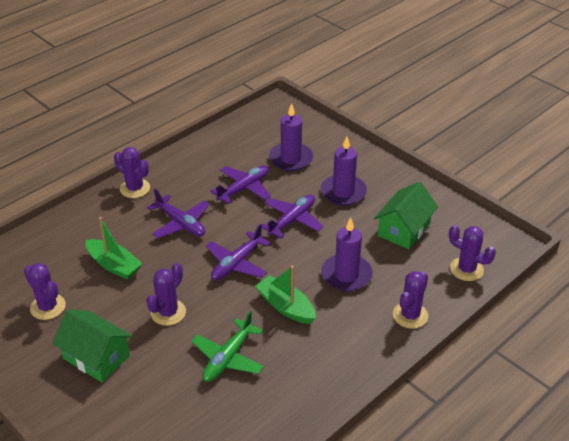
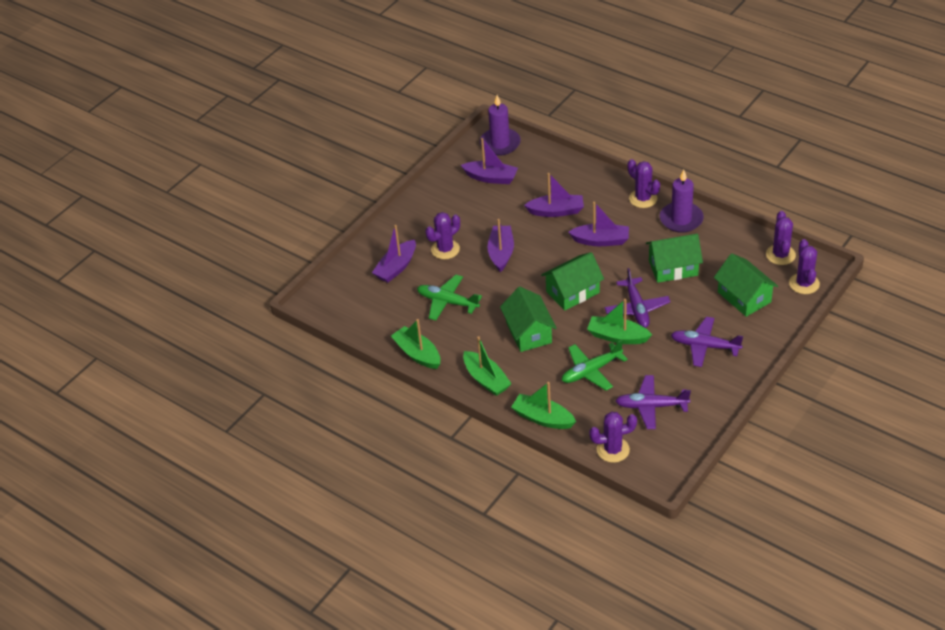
green boat: [86,217,143,280] [255,266,316,324] = 2 -> [391,319,440,369] [463,336,512,396] [511,382,576,429] [587,299,652,344] = 4
green house: [52,310,133,382] [374,182,438,249] = 2 -> [500,287,557,352] [541,252,604,311] [646,234,703,283] [714,253,778,317] = 4
green plane: [191,311,264,382] = 1 -> [417,275,482,321] [562,340,628,390] = 2
purple boat: none = 0 -> [372,225,416,283] [461,138,518,184] [487,219,514,272] [524,173,584,217] [568,201,629,246] = 5
purple candle: [269,103,313,171] [321,136,367,206] [321,217,373,291] = 3 -> [480,95,521,155] [660,170,704,233] = 2
purple plane: [147,189,210,238] [206,224,271,280] [210,165,271,204] [262,194,323,239] = 4 -> [604,268,670,328] [616,375,691,429] [671,317,743,367] = 3

